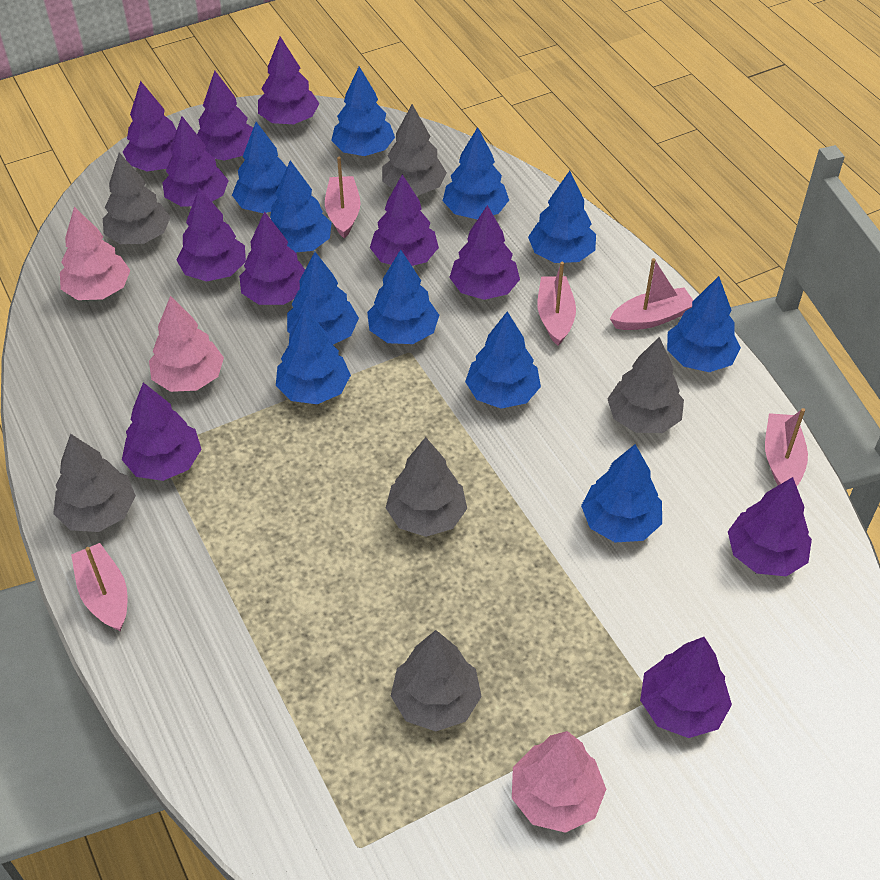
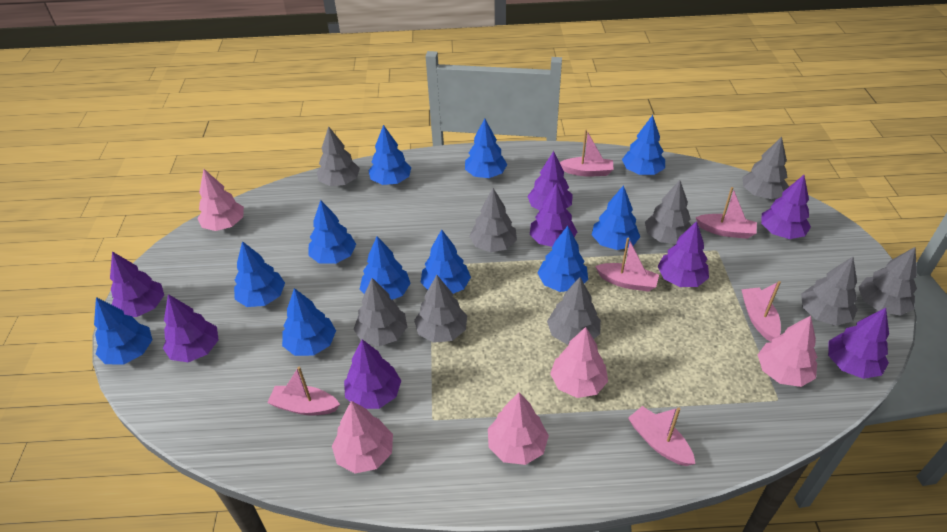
grey tree: [53,434,136,532] [103,153,170,244] [382,104,447,195] [386,437,467,537] [391,630,482,732] [607,337,684,433] = 6 -> [317,126,360,186] [354,278,407,346] [414,275,467,343] [469,188,517,252] [547,277,601,345] [645,180,692,244] [742,137,789,199] [801,257,858,326] [858,247,917,316] = 9
pink boat: [71,543,128,632] [325,157,360,239] [537,262,576,346] [610,258,694,330] [765,408,808,486] = 5 -> [267,367,340,415] [560,130,614,176] [595,238,659,292] [628,406,695,466] [696,187,757,239] [741,281,781,342] = 6
pink tree: [60,207,130,300] [149,296,224,392] [512,731,606,833] = 3 -> [197,169,244,231] [332,401,393,473] [488,392,549,465] [550,327,608,398] [758,316,817,387] = 5
purple tree: [122,382,202,481] [123,81,177,171] [162,116,229,207] [177,188,246,282] [197,71,253,161] [239,211,305,305] [258,37,319,124] [370,174,439,266] [449,205,520,300] [640,637,732,738] [728,477,812,576] = 11 -> [110,251,164,317] [163,294,219,362] [344,339,401,409] [527,151,573,210] [530,183,577,247] [658,221,709,287] [761,175,811,239] [828,308,889,379] = 8

